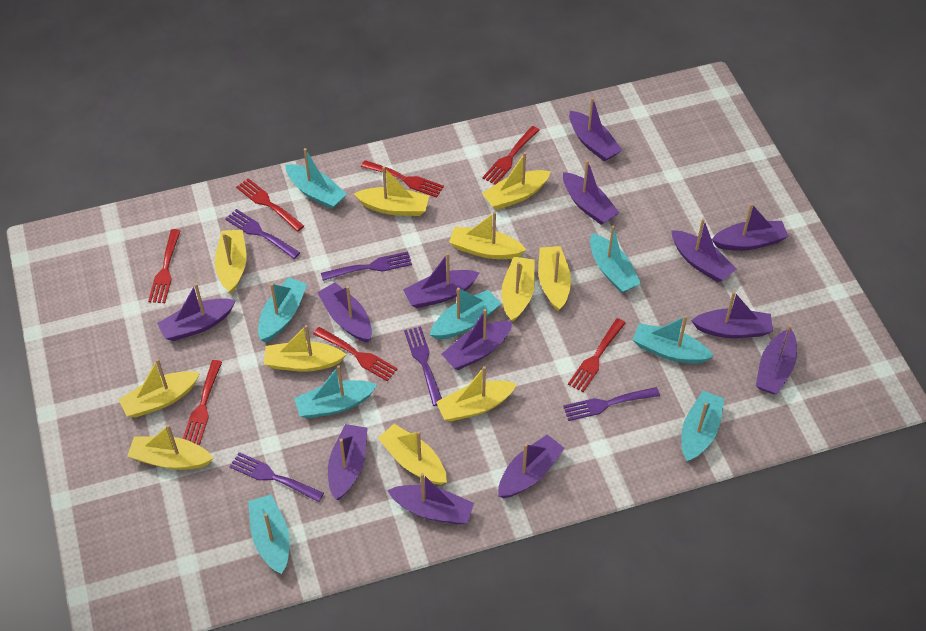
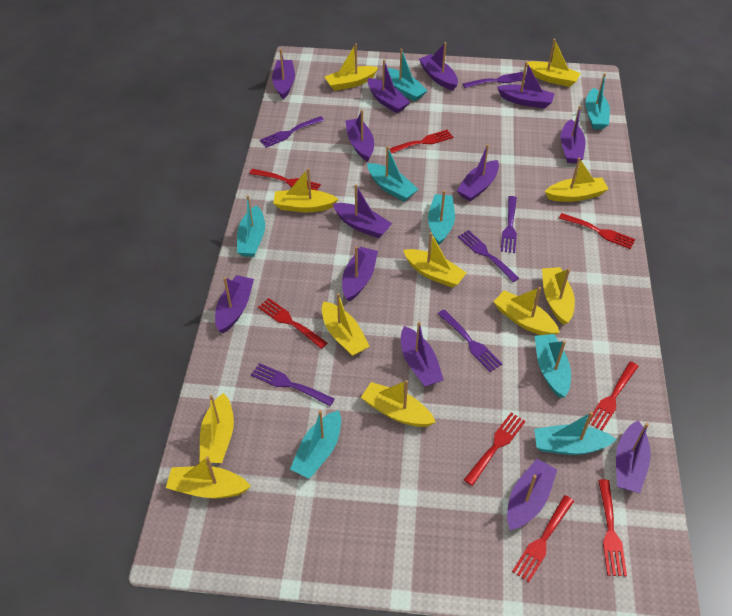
purple fork: [225,209,300,259] [229,452,324,502] [321,251,412,281] [404,326,442,406] [563,387,660,421] = 5 -> [251,363,335,406] [260,116,324,148] [438,309,502,372] [458,230,519,282] [463,72,523,88] [501,196,517,253] = 6
red fork: [148,229,181,303] [183,360,222,445] [236,178,304,232] [313,327,398,381] [361,160,444,198] [482,126,539,185] [568,318,625,392] = 7 -> [249,169,321,191] [258,298,327,349] [389,129,453,154] [464,412,525,486] [512,495,574,582] [559,213,636,249] [589,361,639,431] [598,479,627,576] = 8

